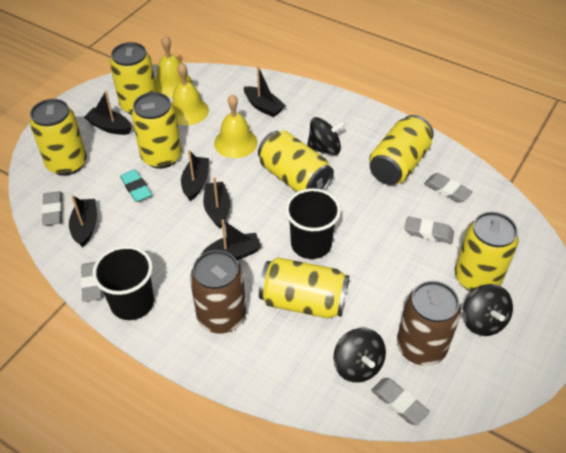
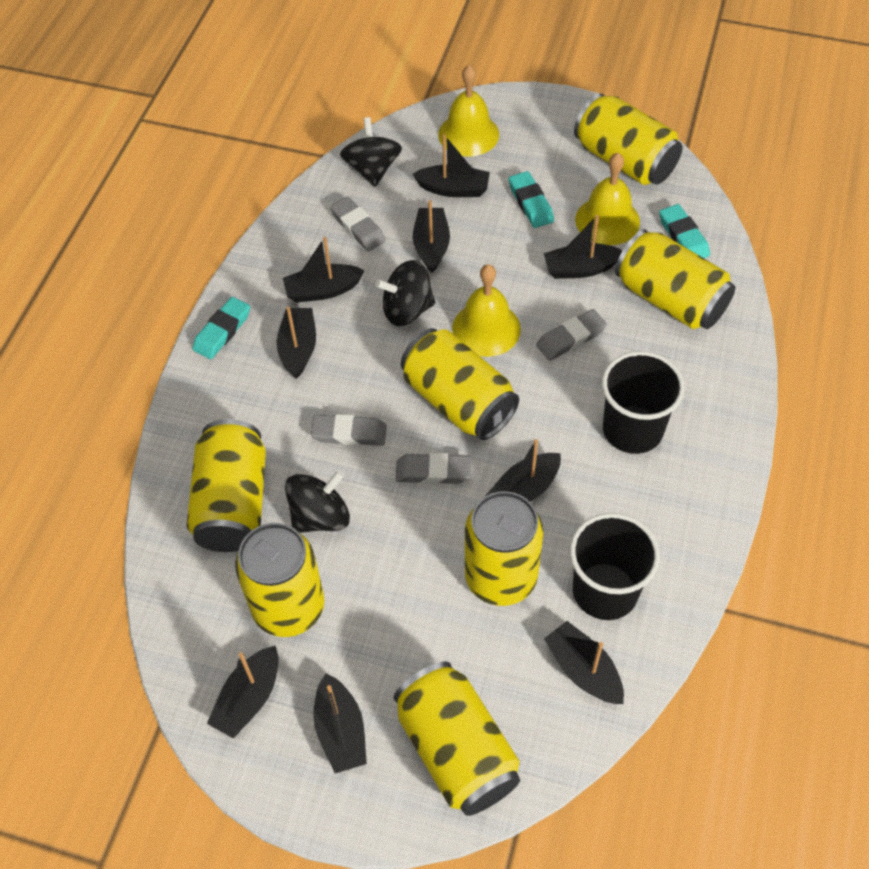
black boat: [69,195,97,247] [84,91,132,135] [181,150,209,201] [201,219,262,260] [203,177,231,229] [244,66,285,117] = 6 -> [207,646,279,739] [277,307,316,379] [283,237,365,303] [313,673,367,773] [413,134,490,197] [413,200,450,273] [485,439,561,502] [544,215,623,279] [544,621,624,704] = 9
brown can: [190,250,246,334] [397,281,461,366] = 2 -> none = 0
grey eraser: [42,191,63,225] [81,262,103,302] [371,378,430,425] [405,216,454,244] [424,173,473,203] = 5 -> [311,414,387,446] [330,197,386,251] [395,453,471,484] [536,309,607,361] = 4
turquoise eraser: [120,169,152,202] = 1 -> [192,297,250,359] [509,171,554,228] [659,204,710,258] = 3

